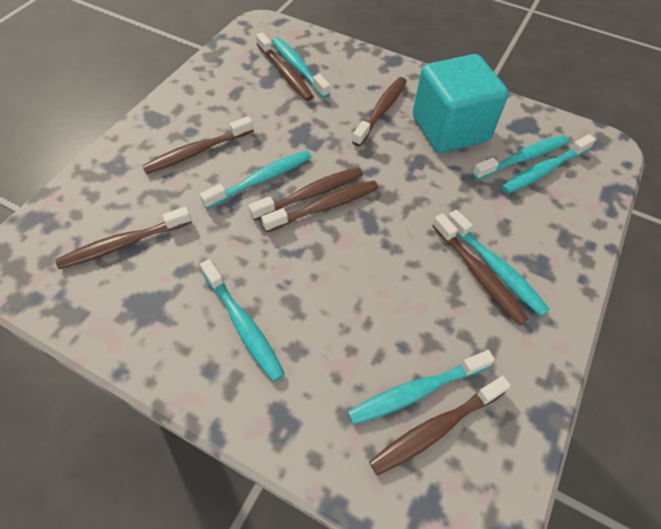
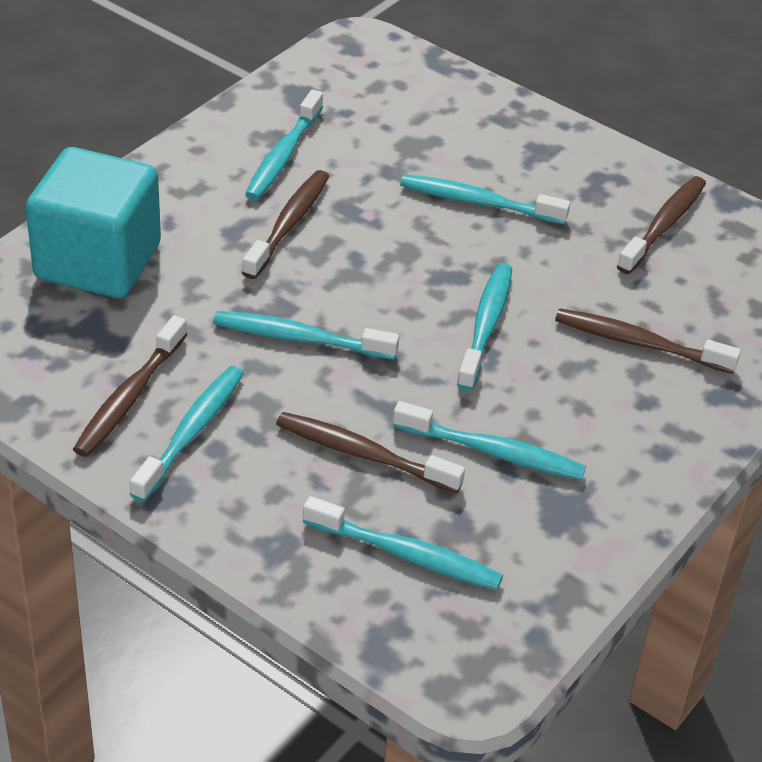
brown toothbrush: [55,207,192,269] [142,116,254,174] [249,167,363,221] [256,32,314,101] [261,180,379,232] [352,77,407,146] [369,376,511,476] [432,214,529,325] = 8 -> [73,315,188,457] [242,170,329,279] [276,412,465,493] [555,309,741,374] [617,176,706,274] = 5

